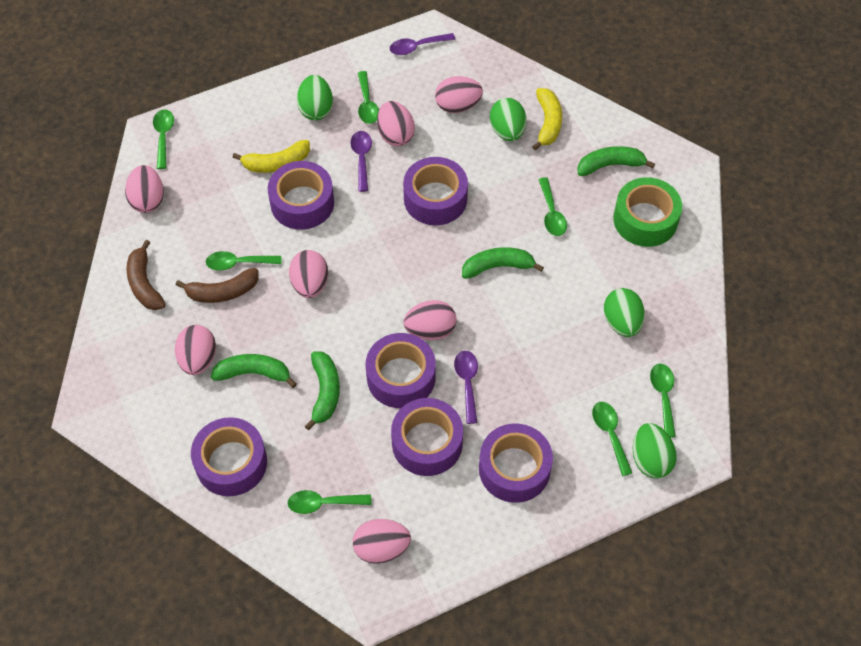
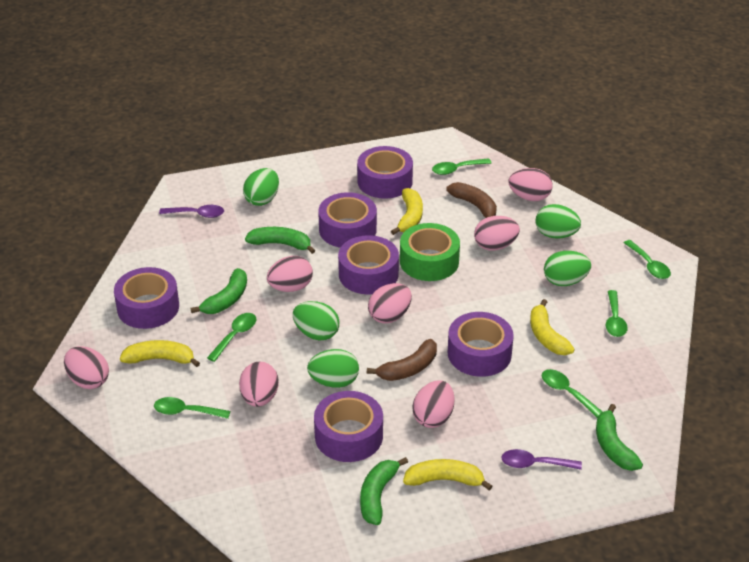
green egg: [297,75,333,120] [490,98,527,141] [604,288,645,337] [633,423,677,478] = 4 -> [243,168,279,206] [293,301,340,340] [307,349,359,388] [535,204,581,239] [544,251,591,286] = 5
green spoon: [153,109,174,169] [206,251,281,271] [288,490,371,514] [358,71,379,124] [538,177,567,236] [592,402,632,476] [650,364,676,438] = 7 -> [154,397,230,419] [207,313,256,362] [432,158,492,175] [542,369,603,417] [606,290,628,337] [624,240,671,279] = 6
purple spoon: [351,131,372,192] [390,33,455,55] [454,351,478,424] = 3 -> [159,205,224,218] [501,449,582,470] = 2
yellow banana: [232,140,310,173] [532,88,562,150] = 2 -> [120,340,200,367] [391,188,423,235] [403,459,493,491] [530,299,575,355] = 4

